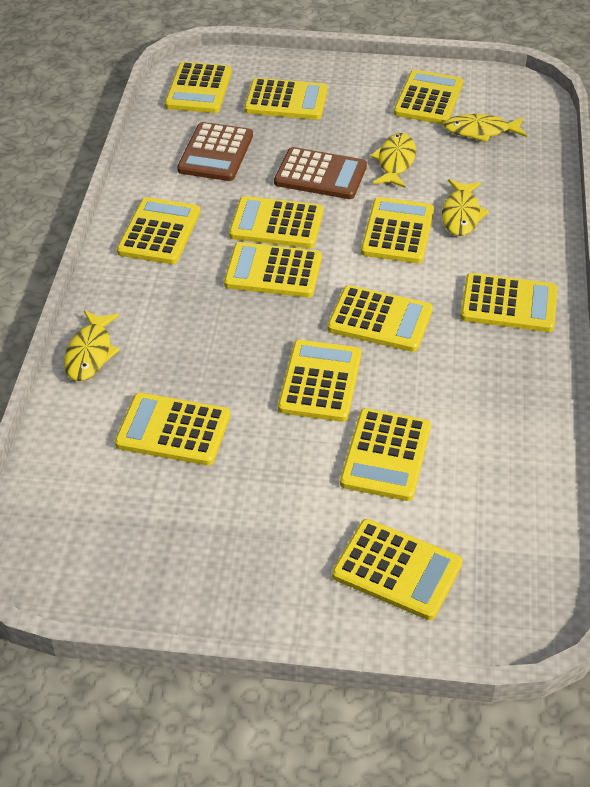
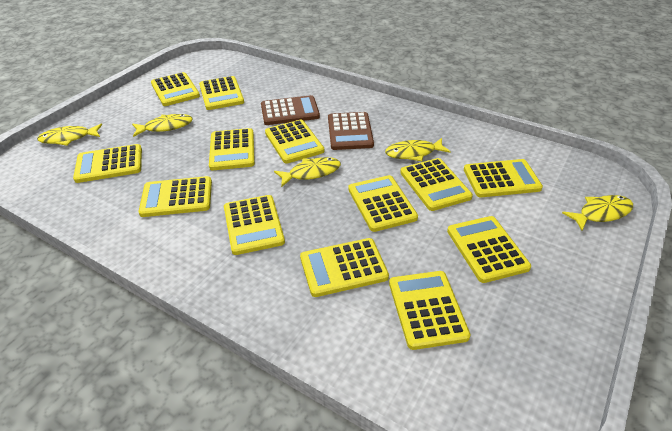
yellow fish: [64,310,120,381] [370,133,416,188] [442,179,489,236] [443,114,527,142] = 4 -> [37,124,102,146] [132,114,193,137] [274,157,341,187] [385,138,451,161] [562,195,633,231] = 5

